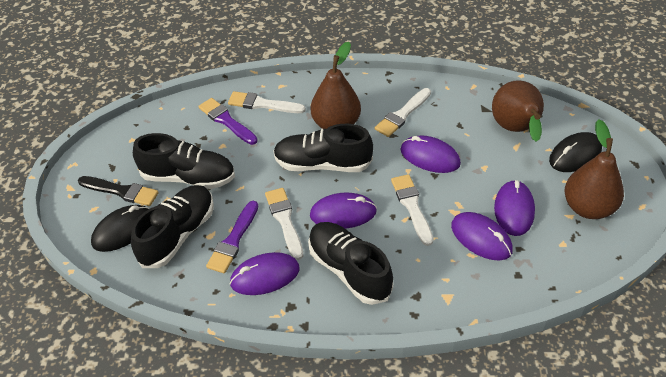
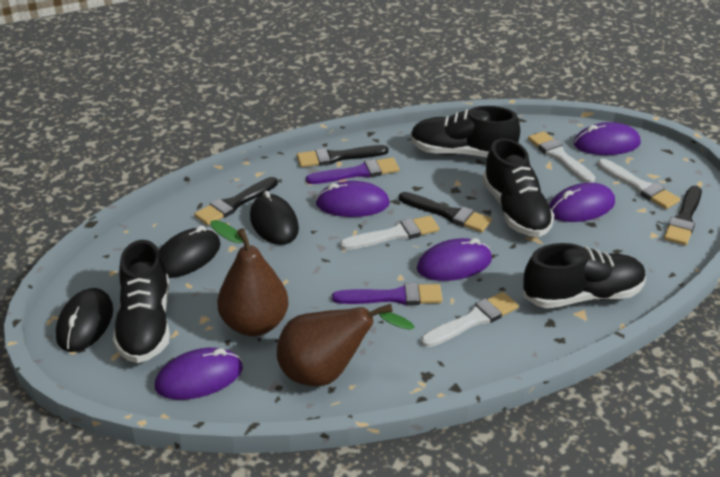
black brush: [78,176,159,206] = 1 -> [194,177,278,226] [297,145,388,167] [399,192,492,233] [664,186,702,245] = 4
black mouse: [91,205,150,252] [549,132,602,172] = 2 -> [56,288,113,352] [159,225,221,278] [250,191,299,245] = 3
brown pear: [311,42,361,129] [492,80,544,142] [565,119,624,219] = 3 -> [210,220,289,336] [277,304,414,386] = 2

